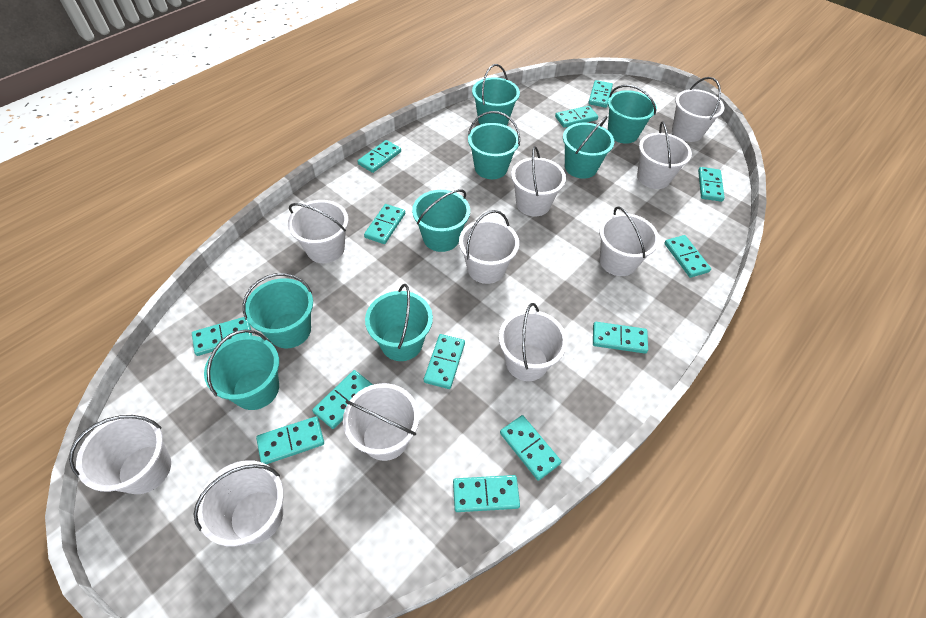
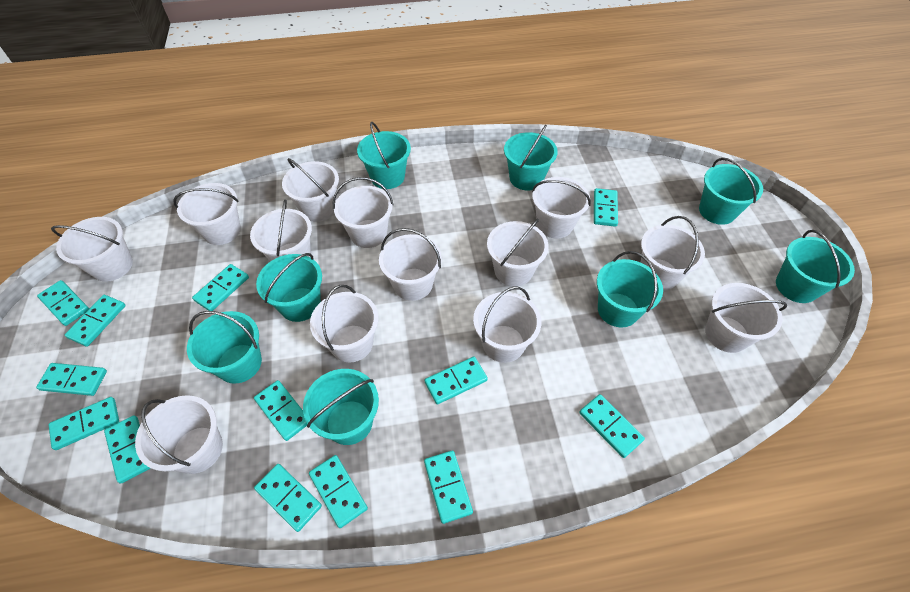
white bucket: [69,414,171,494] [193,460,284,546] [288,200,348,263] [343,383,419,461] [459,210,519,284] [499,303,567,381] [511,146,566,216] [599,206,659,276] [637,121,692,189] [672,77,724,142] = 10 -> [51,217,133,282] [135,395,223,474] [173,183,241,245] [250,200,312,261] [282,158,339,222] [310,285,378,362] [333,177,394,248] [379,228,442,301] [473,287,541,363] [487,219,549,287] [532,177,591,239] [640,216,705,290] [705,283,787,353] = 13

